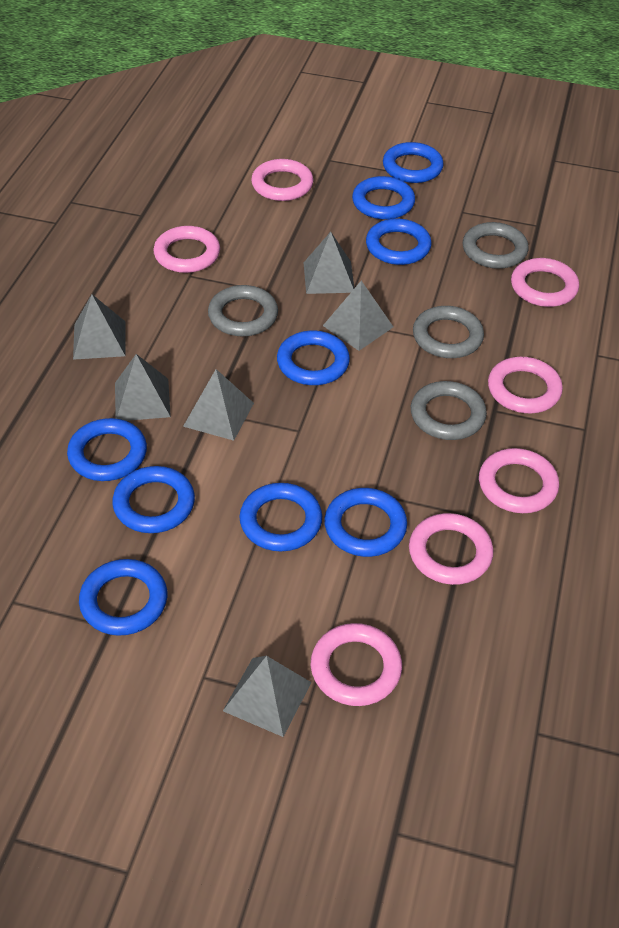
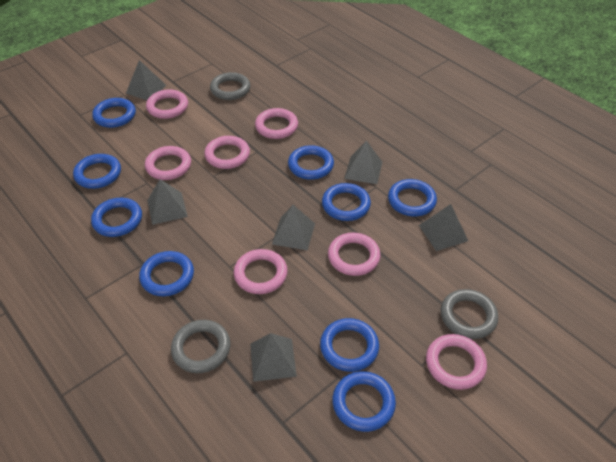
grey ring: [208,285,278,336] [411,381,487,440] [413,306,484,358] [463,222,528,269] = 4 -> [171,320,230,373] [210,72,250,100] [441,289,498,339] = 3

